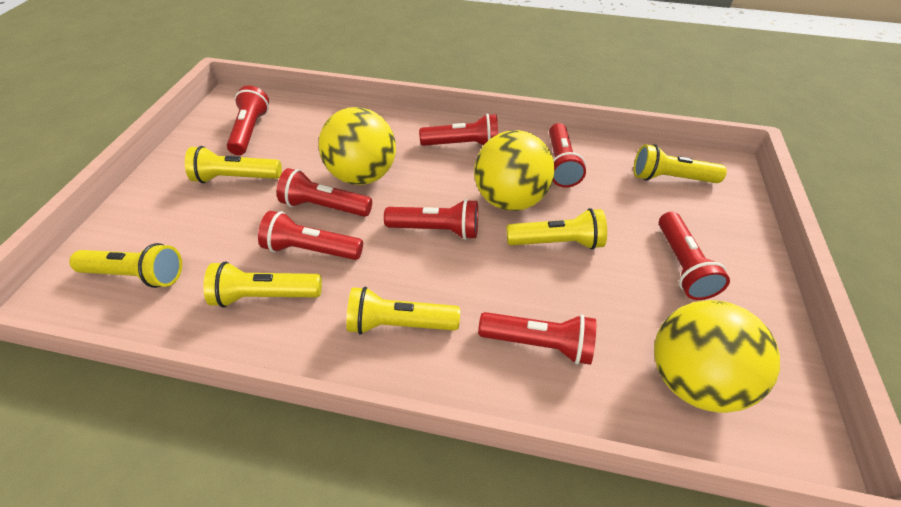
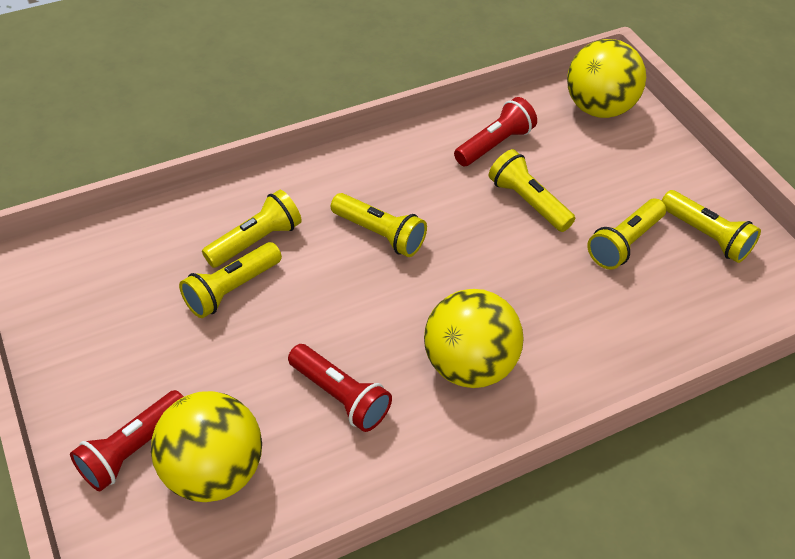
red flashlight: [227,86,269,155] [258,211,363,260] [277,168,372,217] [384,199,478,240] [419,113,498,146] [478,312,596,365] [549,123,586,188] [659,212,730,300] = 8 -> [70,390,184,491] [288,344,392,432] [454,97,537,166] = 3

